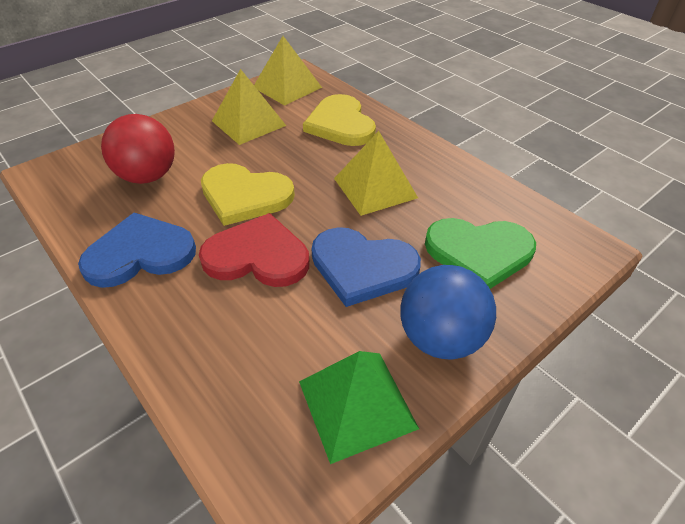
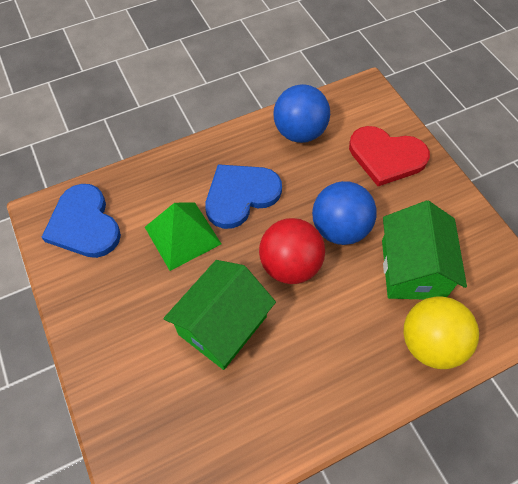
blue ball: [400,265,496,360] = 1 -> [273,84,330,143] [312,181,377,245] = 2
green heart: [425,218,536,289] = 1 -> none = 0
green house: none = 0 -> [163,260,276,370] [382,201,467,299] = 2
yellow ball: none = 0 -> [403,296,479,369] = 1
yellow heart: [201,163,295,226] [303,94,376,146] = 2 -> none = 0
yellow pyramid: [212,69,286,145] [254,36,322,106] [334,131,418,216] = 3 -> none = 0

